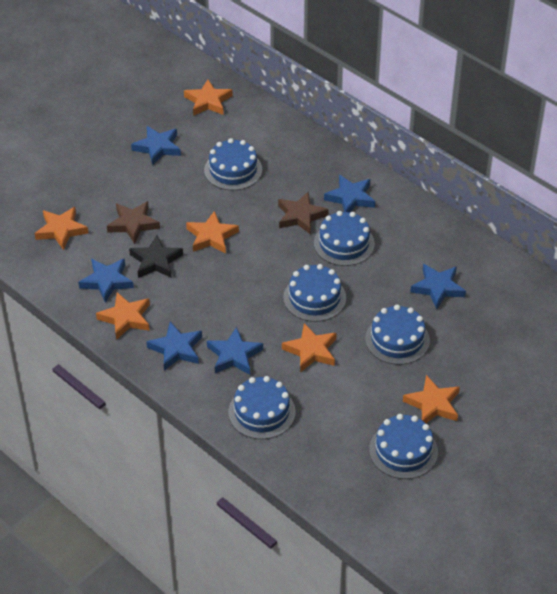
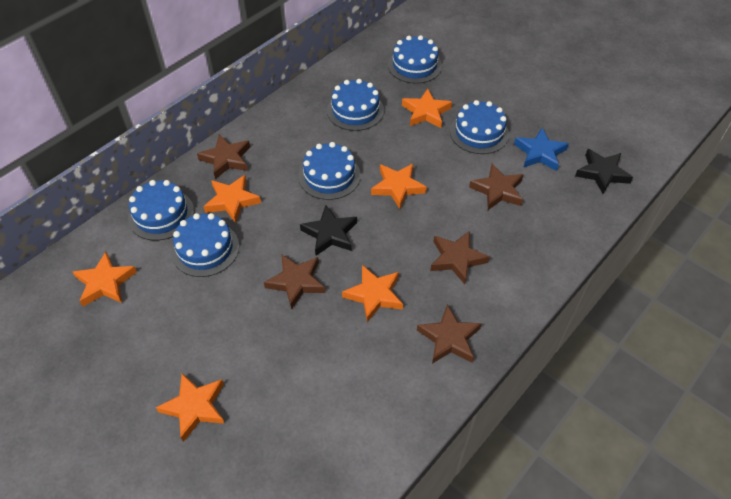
black star: [129,235,183,278] = 1 -> [300,206,357,256] [575,149,633,194] = 2
blue star: [78,258,134,303] [131,126,181,165] [146,322,202,371] [207,327,263,375] [324,175,375,212] [410,264,466,309] = 6 -> [514,128,569,171] = 1
brown star: [107,201,160,244] [278,192,329,235] = 2 -> [197,135,250,179] [264,254,325,309] [417,304,482,364] [430,231,490,284] [469,164,524,210] = 5

